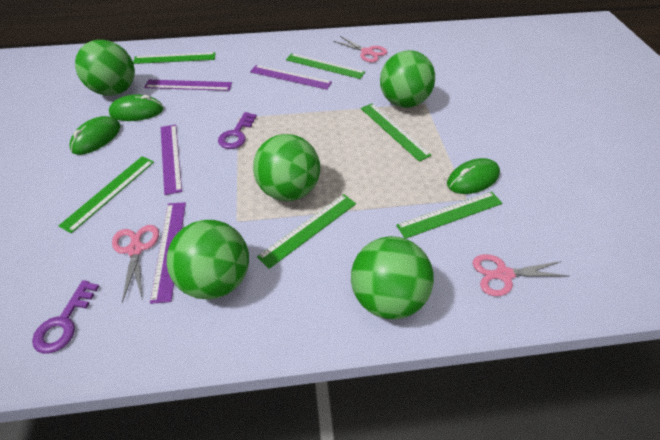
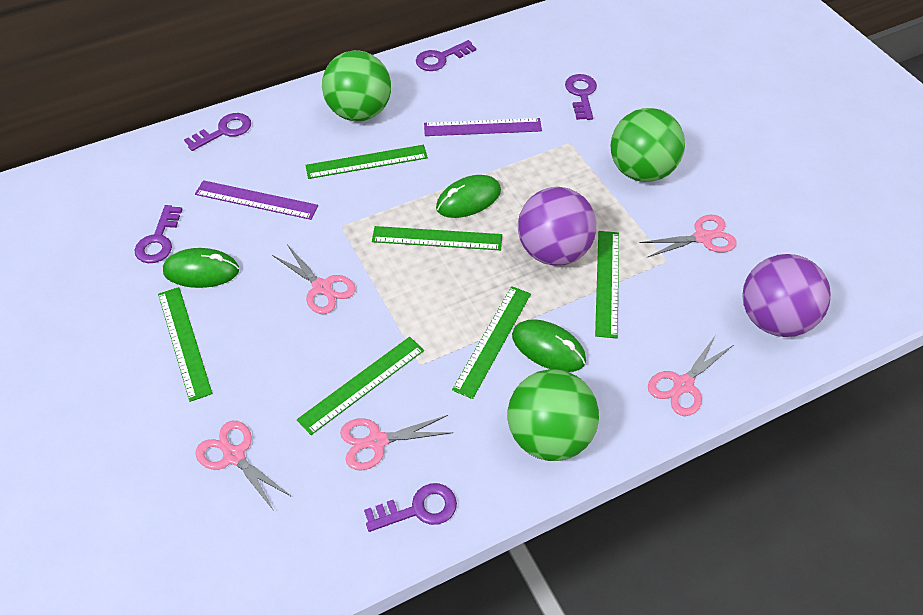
green ball: [75,40,135,96] [167,220,249,299] [253,134,320,201] [351,236,434,319] [380,50,435,108] = 5 -> [322,50,391,121] [508,369,599,461] [610,108,685,182] = 3
pink scissors: [112,225,159,303] [333,36,387,63] [472,254,568,296] = 3 -> [195,421,292,511] [272,246,356,314] [340,415,453,470] [640,215,737,257] [648,335,733,416] = 5
purple ball: none = 0 -> [518,187,596,266] [742,254,831,337] = 2
purple key: [32,280,99,353] [218,112,257,149] = 2 -> [135,205,183,263] [184,113,251,151] [364,483,457,532] [416,40,476,71] [565,74,597,120] = 5
purple ruler: [144,80,232,91] [150,202,186,304] [161,124,182,195] [250,65,332,90] = 4 -> [195,180,318,220] [424,118,542,136] = 2

